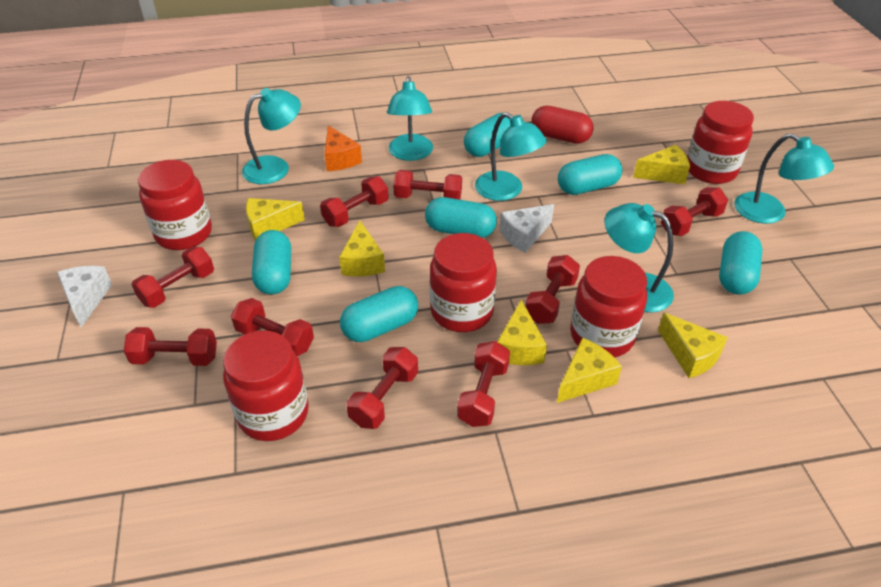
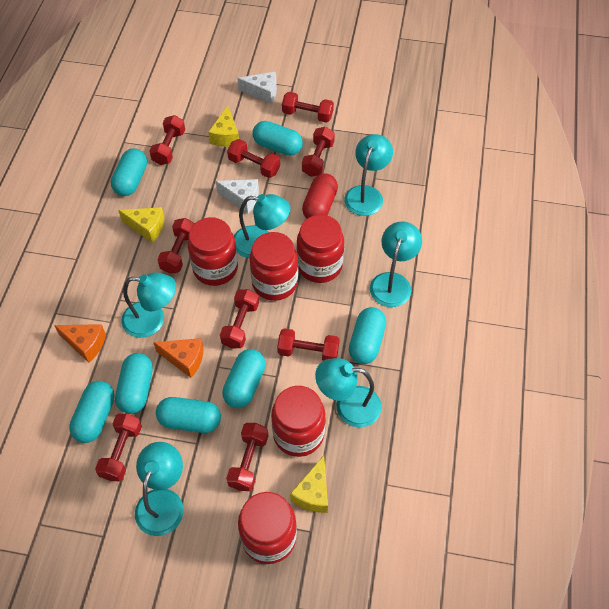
orange cheese: [324,125,362,171] = 1 -> [54,324,106,363] [153,338,203,378] = 2
turquoise capsule: [252,230,291,294] [340,286,418,342] [425,197,497,238] [464,113,510,157] [558,154,622,195] [719,231,762,295] = 6 -> [69,381,115,443] [111,149,147,196] [115,353,153,414] [156,397,221,433] [222,349,266,408] [253,121,303,156] [349,307,386,364] = 7
turquoise lamp: [242,88,301,184] [387,76,433,161] [475,112,547,201] [604,203,674,313] [734,133,834,224] = 5 -> [121,272,176,338] [135,442,183,536] [234,194,290,258] [315,358,382,427] [344,134,393,216] [370,221,422,307] = 6
yellow cheese: [246,198,305,241] [339,220,385,277] [497,299,547,365] [557,338,622,403] [633,145,690,184] [658,313,728,378] = 6 -> [118,207,165,243] [208,106,239,147] [290,456,328,513] = 3

